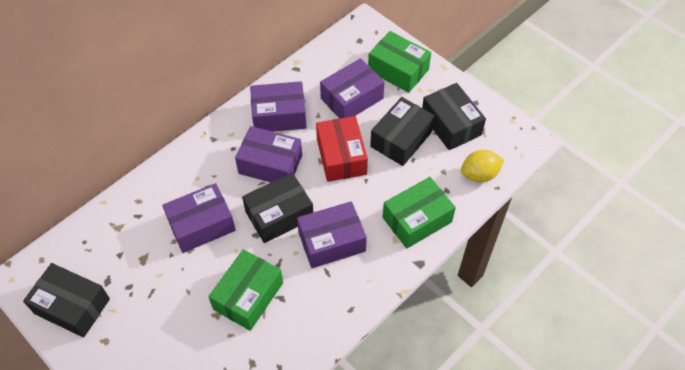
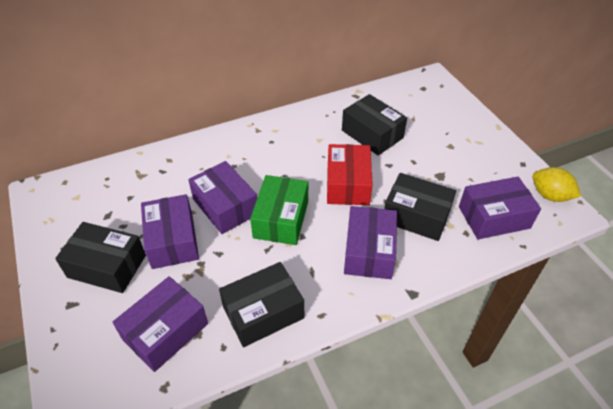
green box: [208,249,283,331] [368,31,431,93] [383,177,456,249] = 3 -> [250,175,308,245] = 1

